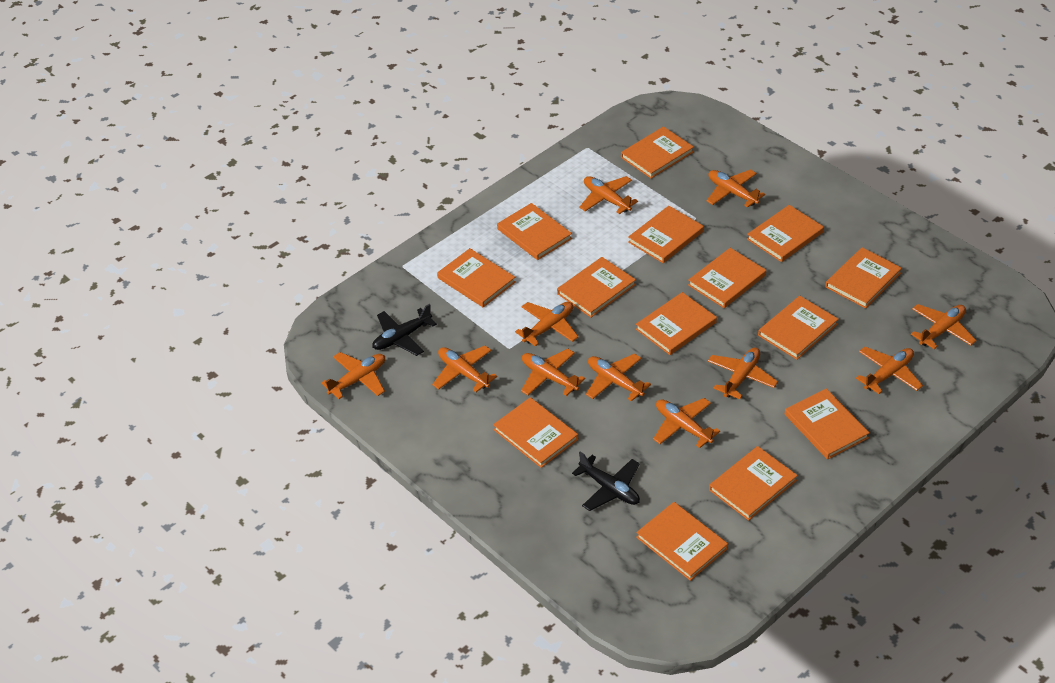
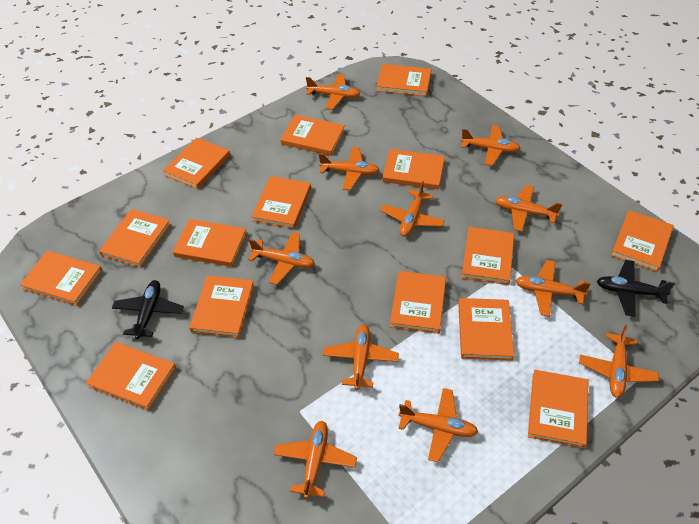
orange book: [437,248,516,307] [493,397,578,468] [497,203,572,260] [557,257,636,318] [621,126,694,178] [628,206,704,263] [636,292,717,355] [636,502,728,581] [688,248,766,308] [709,446,798,521] [747,205,824,262] [758,296,838,360] [785,389,870,460] [825,247,902,309] = 14 -> [20,251,102,306] [86,342,176,411] [99,209,171,268] [163,138,230,189] [173,219,247,267] [189,276,254,338] [252,176,311,229] [280,115,345,156] [376,64,431,96] [382,149,445,190] [390,271,446,334] [458,298,514,361] [461,227,514,285] [528,370,589,448] [611,210,674,272] = 15

